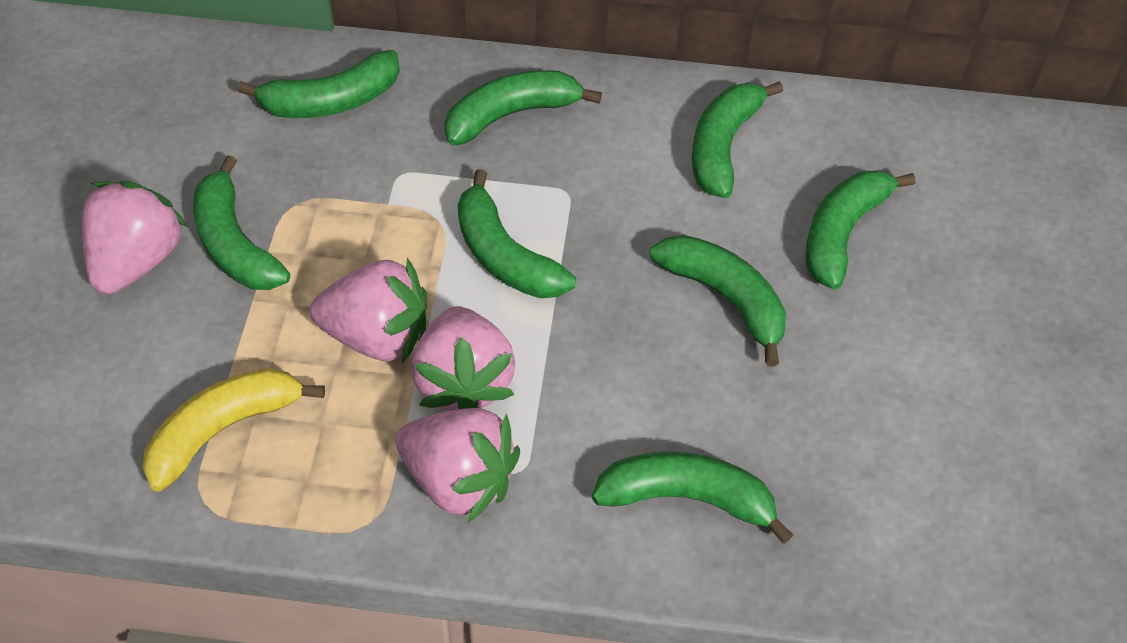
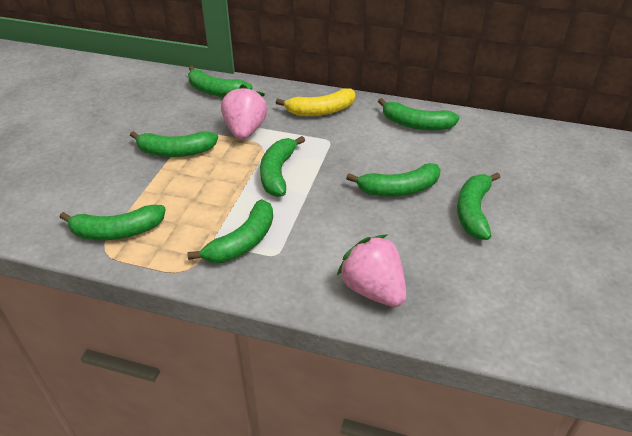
pink strawberry: [82,181,187,295] [310,257,427,364] [396,408,520,523] [411,306,515,411] = 4 -> [221,84,267,140] [337,235,406,307] = 2

